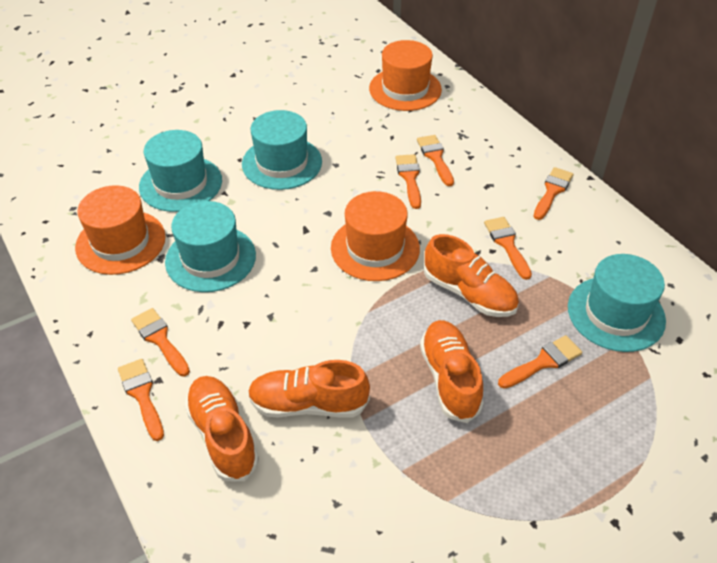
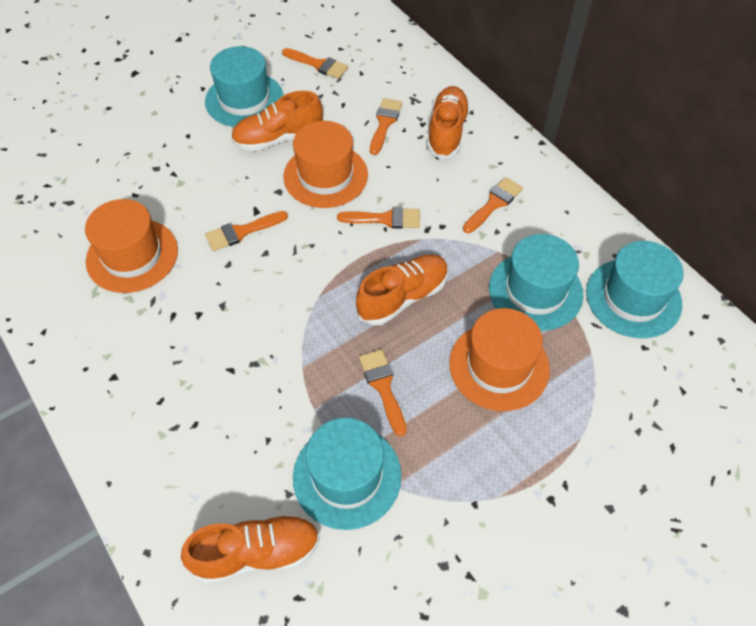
orange brush: [118,359,164,441] [131,308,190,376] [395,154,421,209] [417,135,454,186] [484,217,532,280] [498,335,582,389] [533,167,574,220] = 7 -> [205,211,288,251] [282,48,348,79] [337,207,420,229] [359,349,407,437] [370,98,402,155] [463,177,523,233] = 6

